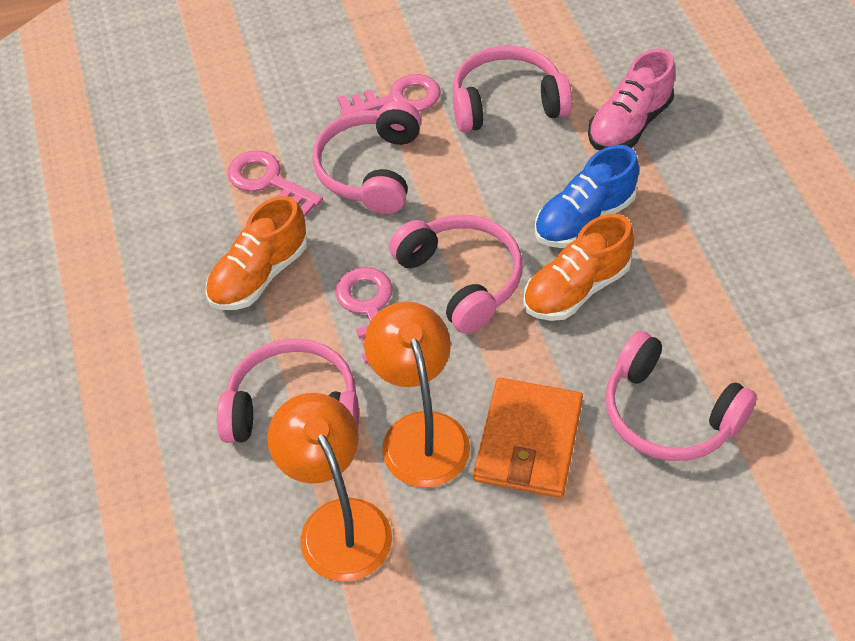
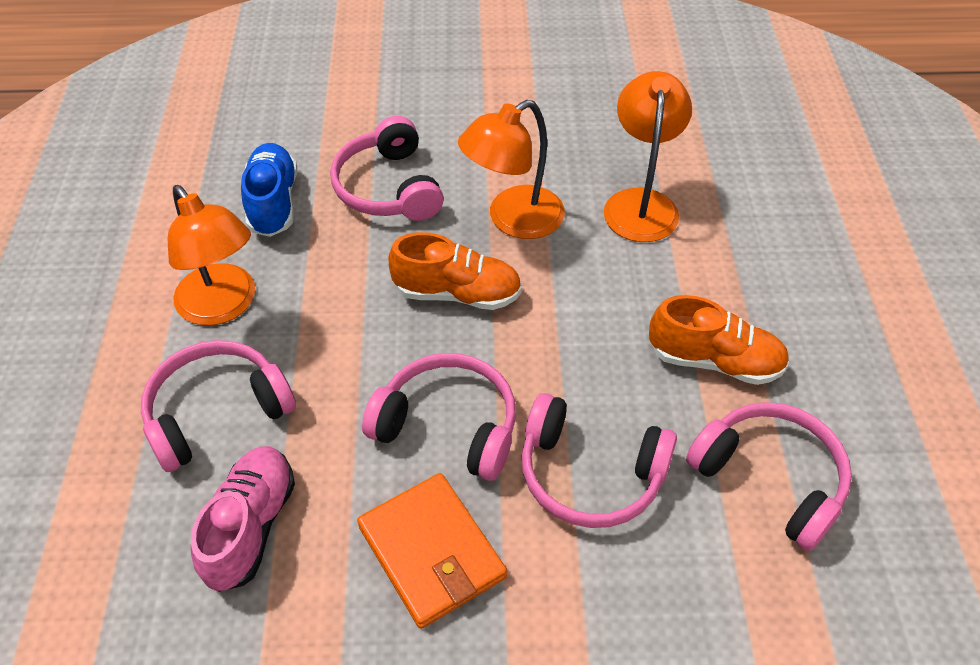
orange lamp: [267,393,392,582] [364,302,470,488] = 2 -> [168,185,255,325] [458,100,565,239] [604,71,692,242] = 3
pink key: [227,150,323,217] [335,267,393,364] [337,74,441,116] = 3 -> none = 0

